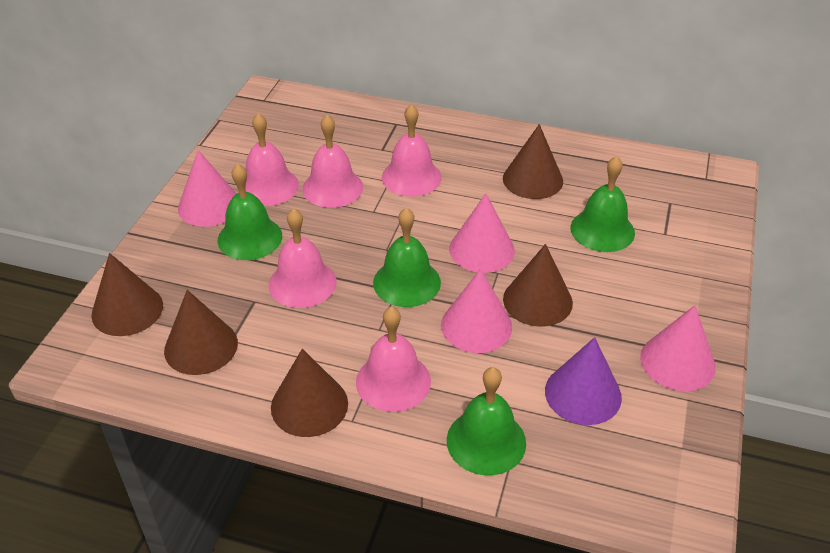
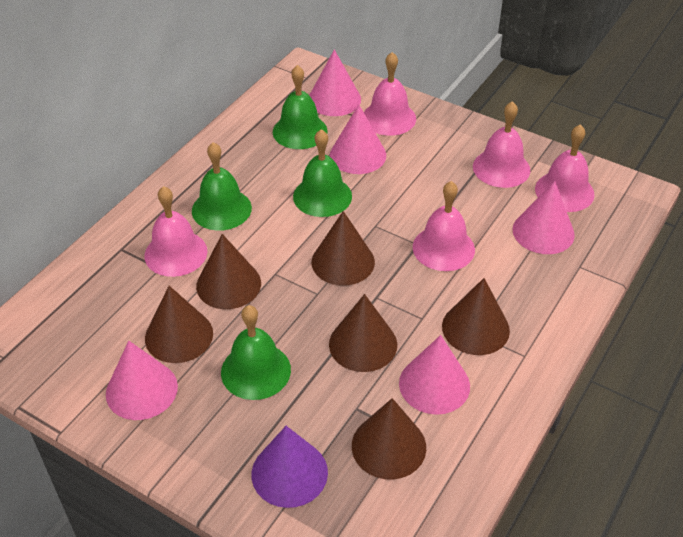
brown cone: [91,253,163,336] [164,290,238,375] [271,349,348,437] [503,124,563,199] [503,244,573,327] = 5 -> [145,286,213,363] [196,234,261,309] [312,211,375,286] [329,294,397,372] [352,398,426,480] [442,278,510,355] = 6
pink cone: [178,150,237,227] [441,269,512,353] [449,193,515,273] [640,305,716,391] = 4 -> [106,341,178,420] [309,49,361,116] [330,105,386,174] [399,335,470,415] [512,181,575,254] = 5

